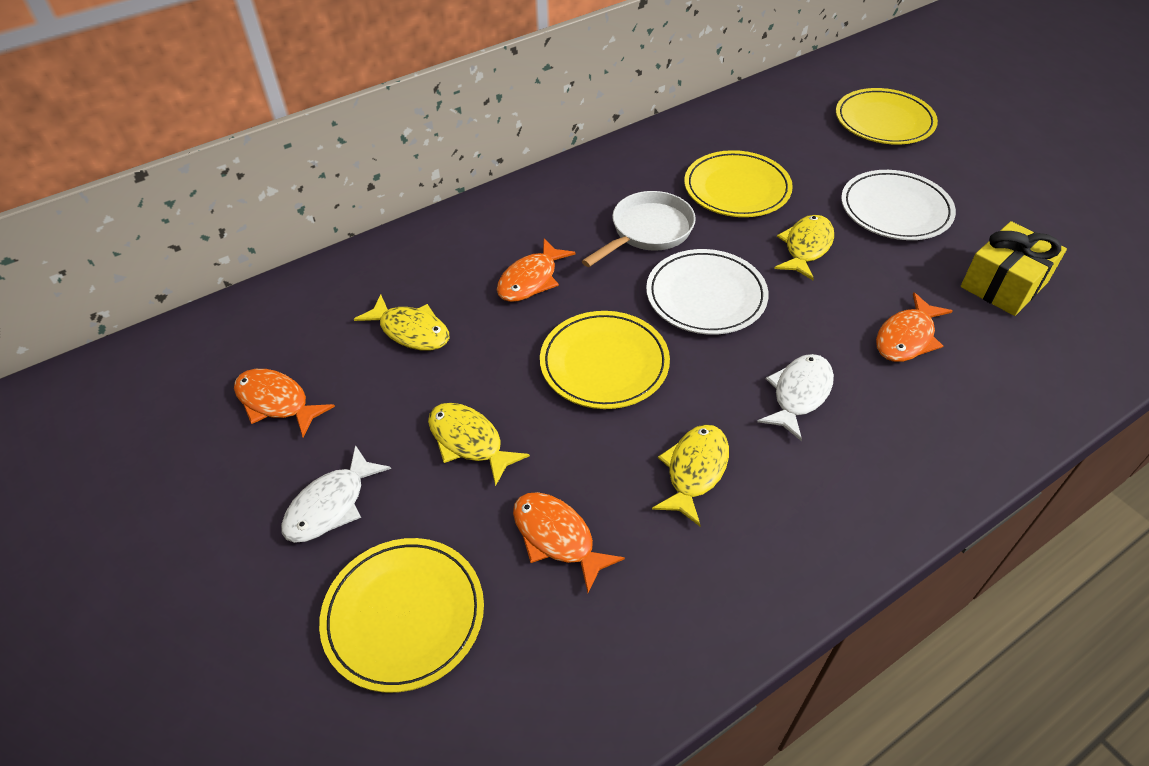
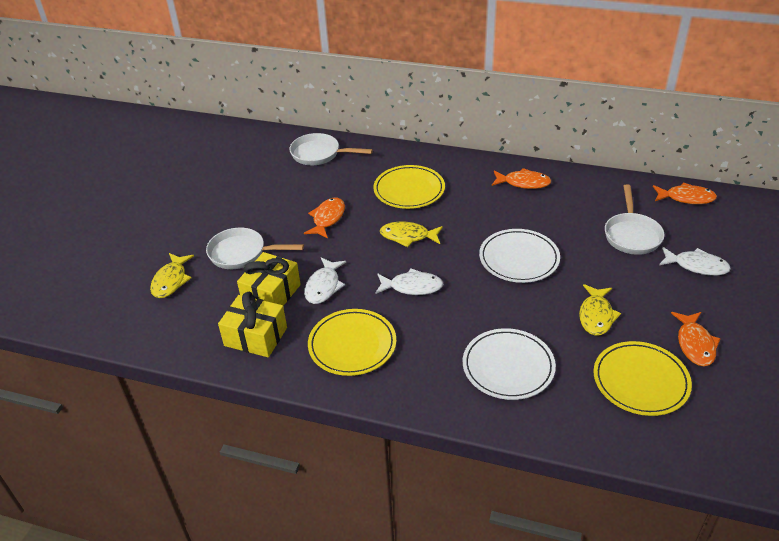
white fish: [281,445,391,543] [757,354,834,441] = 2 -> [304,257,346,304] [375,268,443,295] [659,247,731,276] = 3
white pan: [582,191,696,267] = 1 -> [206,228,304,269] [289,133,373,165] [605,184,665,255] = 3
yellow fish: [354,294,450,350] [428,403,530,486] [652,424,729,526] [774,215,834,280] = 4 -> [150,253,194,298] [380,222,443,247] [579,284,621,336] = 3
yellow gift: [961,221,1067,316] = 1 -> [218,292,287,357] [237,252,301,306] = 2
yellow plate: [319,538,484,693] [540,311,670,409] [684,150,793,217] [836,88,938,145] = 4 -> [308,309,396,376] [373,165,445,209] [593,341,692,416] = 3

